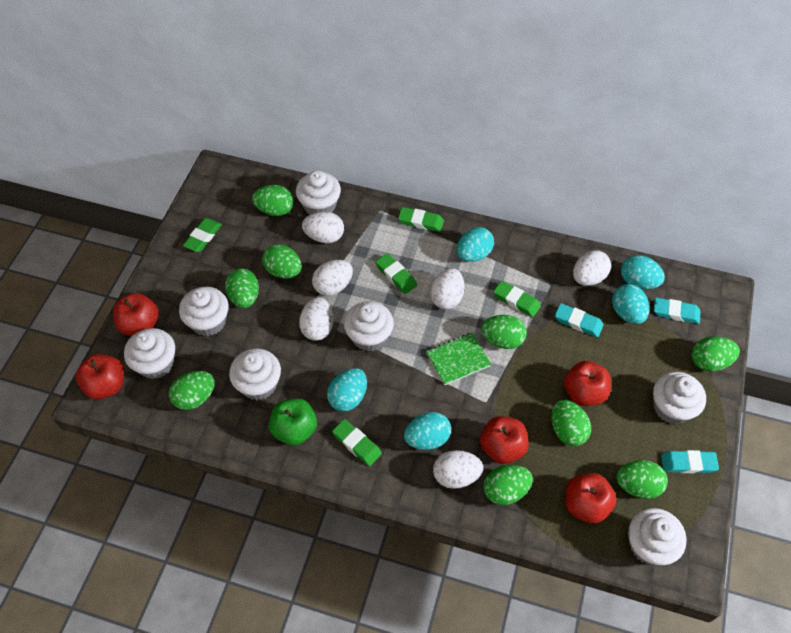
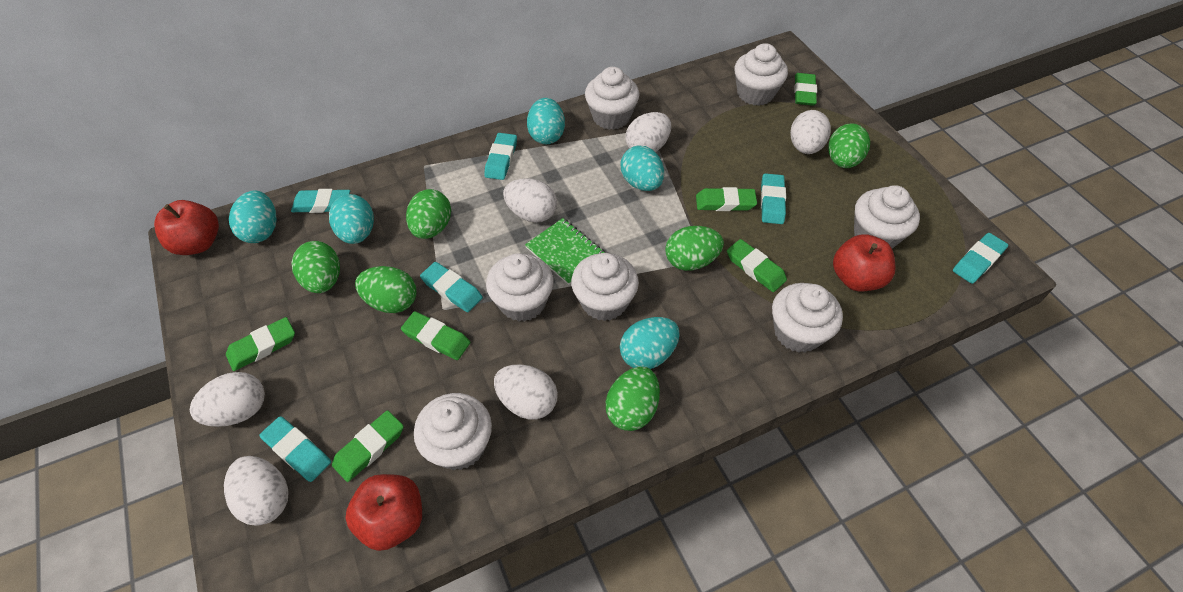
green apple: [269,398,317,445] = 1 -> none = 0
green egg: [169,371,215,410] [225,268,259,308] [252,185,294,216] [262,244,302,279] [481,315,527,349] [483,465,533,505] [551,400,591,446] [616,460,668,499] [692,336,740,371] = 9 -> [291,241,340,293] [355,266,417,313] [406,189,451,239] [606,367,660,431] [665,226,724,271] [828,123,870,168] = 6
green eraser: [183,218,222,252] [332,419,382,466] [375,253,417,294] [398,207,444,232] [493,281,541,317] = 5 -> [226,317,295,371] [332,410,404,482] [401,311,470,360] [696,187,757,211] [727,239,787,292] [794,73,817,106] = 6
red apple: [76,354,124,399] [113,293,159,336] [480,416,529,464] [564,361,611,406] [565,473,617,524] = 5 -> [154,200,219,255] [345,474,422,551] [833,234,895,291] = 3
turquoise eraser: [555,303,604,338] [654,297,700,324] [661,450,719,473] = 3 -> [259,416,331,482] [291,189,350,213] [420,262,483,312] [484,133,517,180] [761,173,786,224] [953,233,1008,284] = 6

